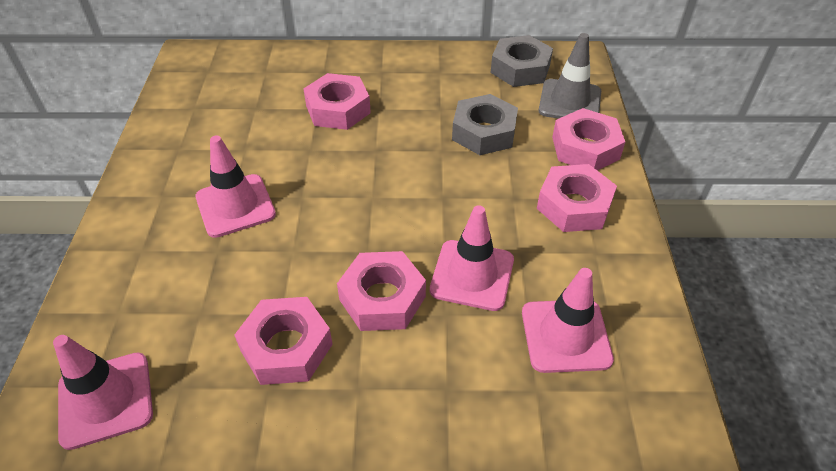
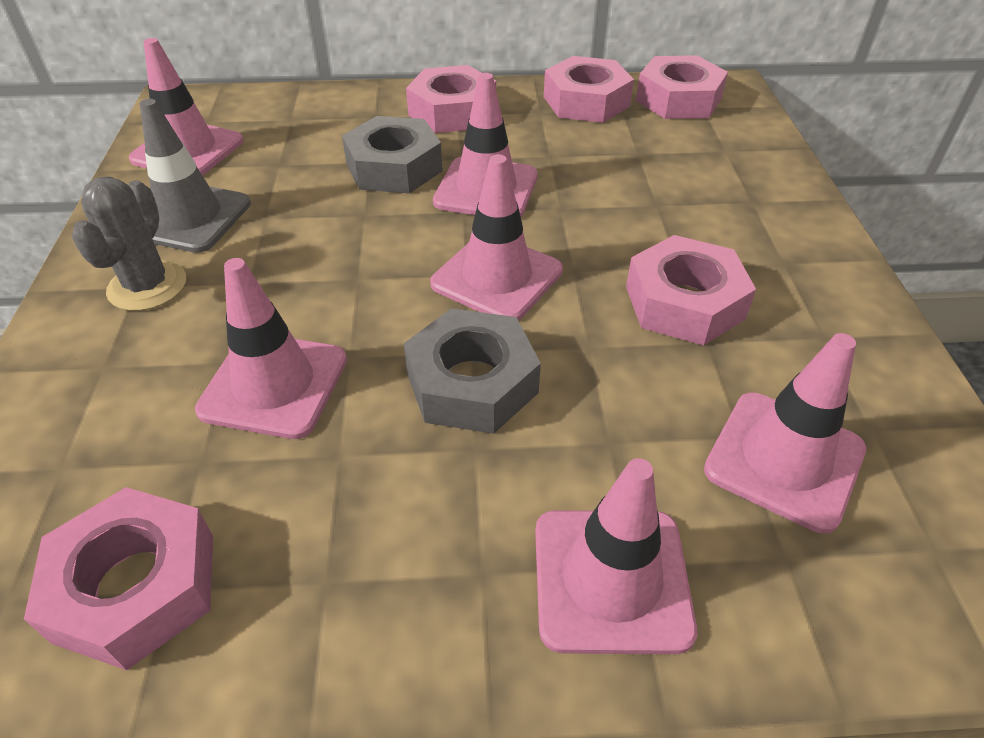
grey cactus: none = 0 -> [72,176,186,311] = 1
pink traffic cone: [53,335,153,450] [195,135,276,238] [430,205,514,311] [522,268,614,373] = 4 -> [129,38,244,176] [195,258,347,439] [430,154,563,321] [433,73,538,217] [535,458,697,654] [704,333,866,534] = 6

